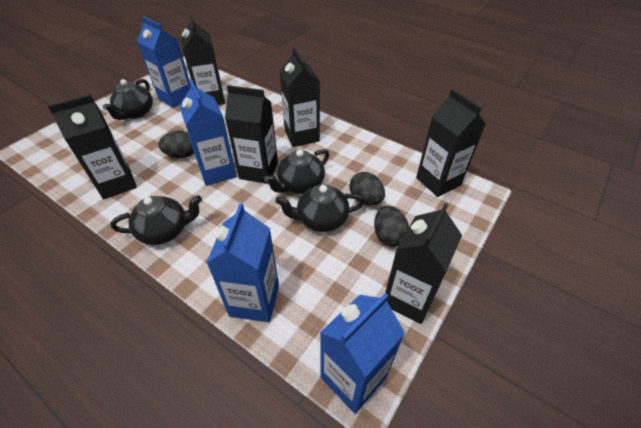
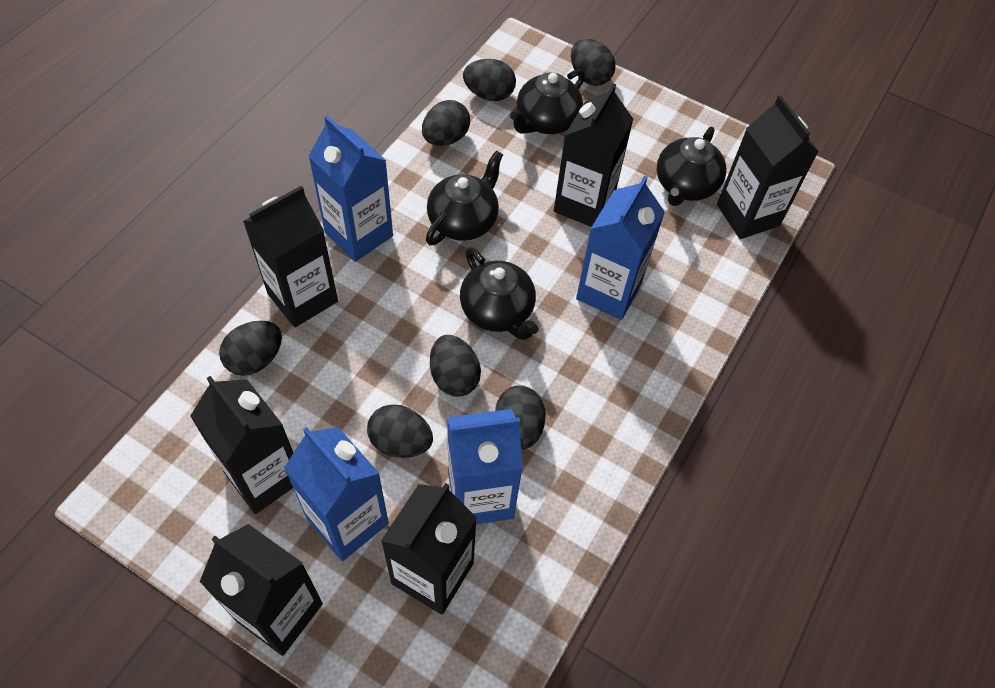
black egg: [158,130,194,158] [349,172,385,205] [374,205,409,247] = 3 -> [219,321,282,376] [367,404,433,458] [422,100,470,146] [430,335,481,397] [463,59,516,101] [495,385,546,449] [571,39,616,86] = 7

